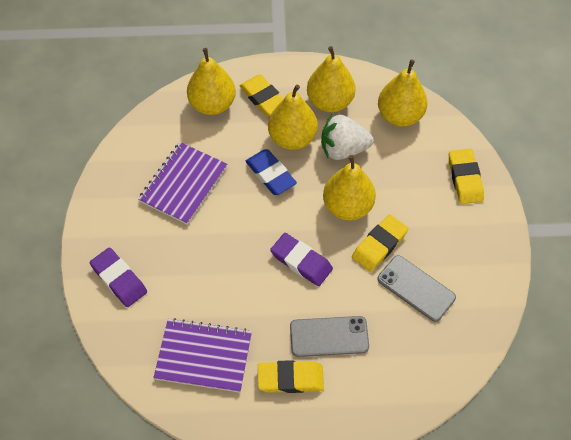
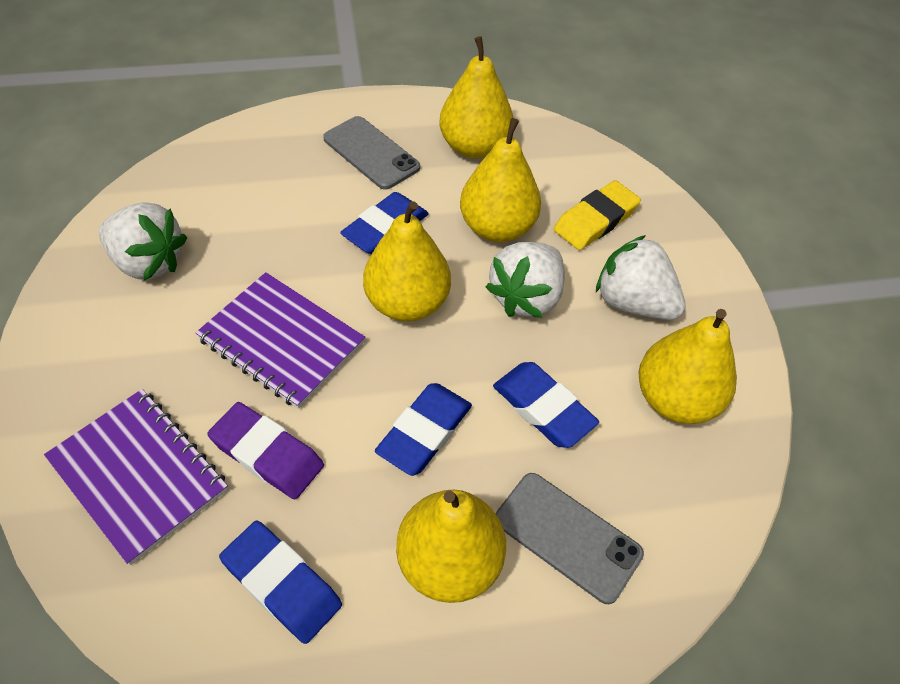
blue eraser: [245,149,297,195] = 1 -> [219,521,342,644] [340,192,429,254] [375,383,472,476] [493,362,599,448] = 4
purple eraser: [90,248,147,307] [270,233,333,286] = 2 -> [208,402,324,499] = 1
white strawberry: [321,114,374,160] = 1 -> [99,202,187,280] [486,242,565,318] [596,235,686,320] = 3
yellow eraser: [239,75,283,116] [258,360,324,393] [352,214,409,272] [449,149,484,204] = 4 -> [554,180,641,250] = 1

